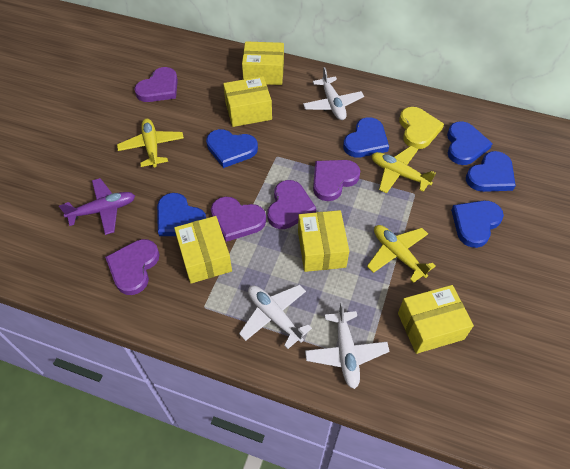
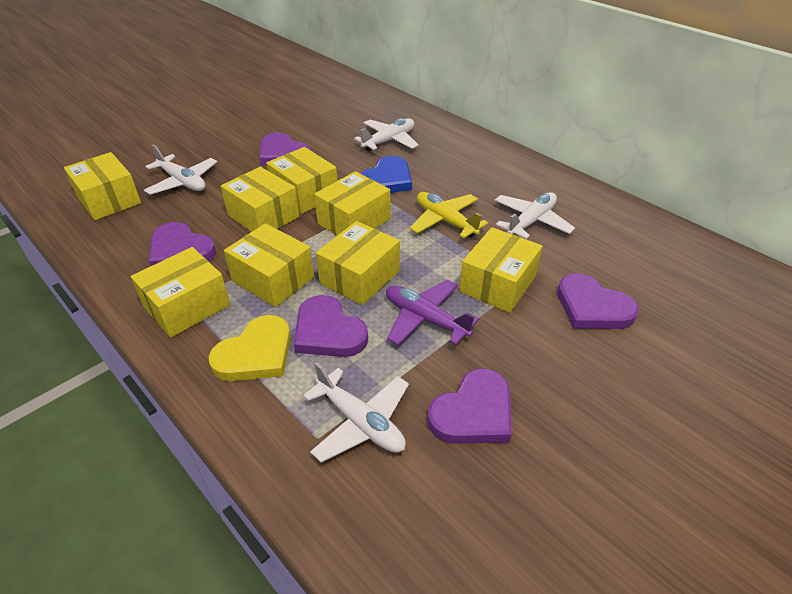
blue heart: [157,193,206,236] [206,129,258,168] [343,117,389,157] [447,122,493,165] [451,201,504,248] [466,151,516,192] = 6 -> [360,156,412,193] = 1
white plane: [239,285,312,349] [303,67,364,120] [305,302,390,389] = 3 -> [144,144,217,195] [303,362,409,463] [354,118,419,151] [495,192,575,239] = 4
yellow box: [174,216,232,284] [223,76,272,127] [242,41,284,85] [298,210,349,272] [398,285,474,354] = 5 -> [64,152,141,220] [131,247,230,338] [221,167,299,231] [224,223,314,307] [266,147,337,214] [314,171,391,235] [316,221,400,305] [459,227,543,313] = 8
yellow plane: [117,119,184,168] [367,225,436,283] [372,146,436,194] = 3 -> [410,192,488,238] = 1

